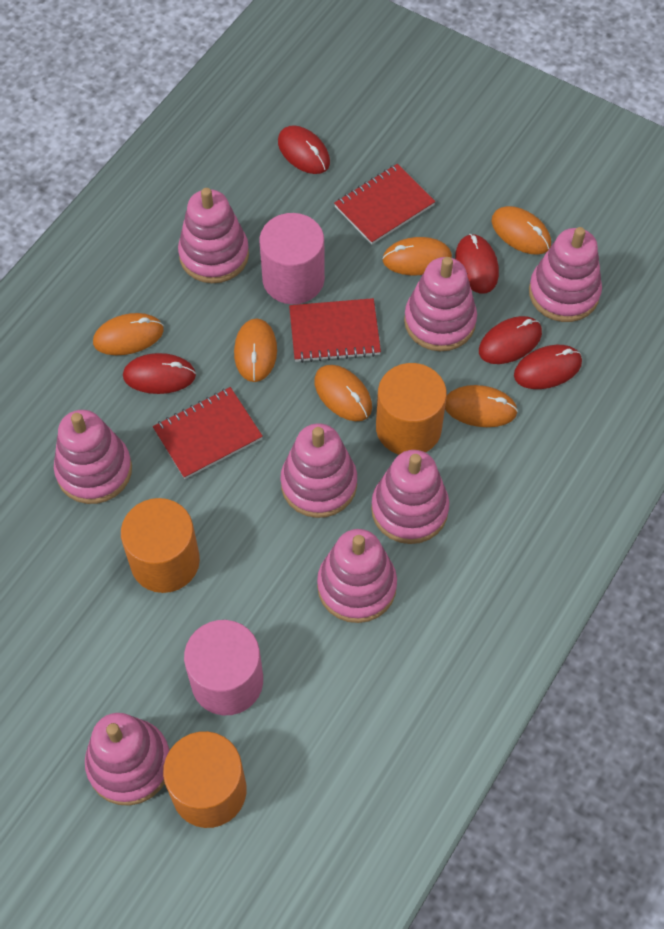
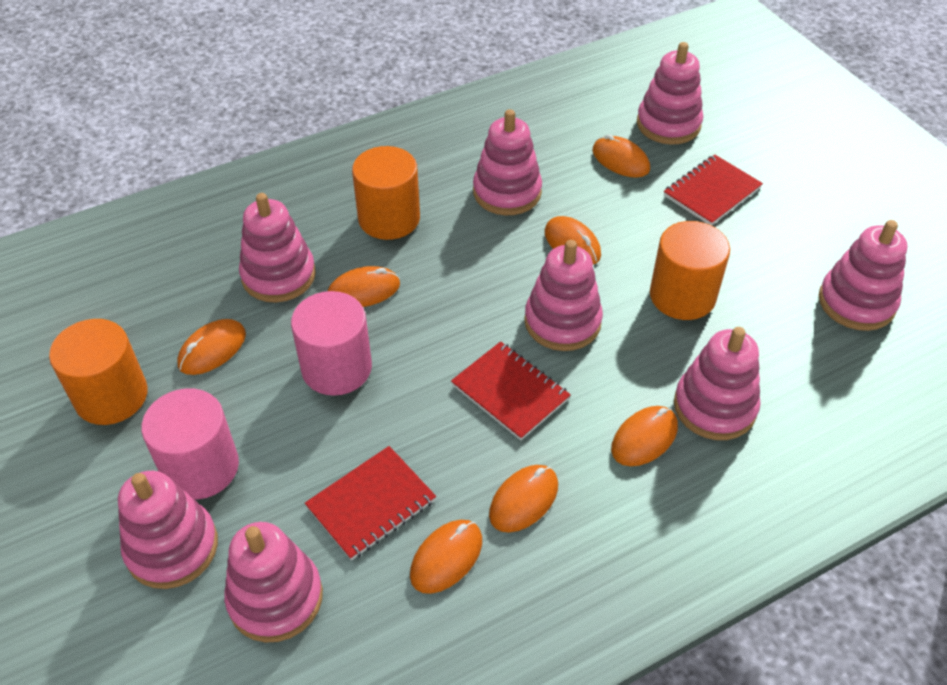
orange mouse: [93,313,164,355] [234,318,277,382] [314,365,372,421] [382,237,452,275] [445,385,518,427] [491,206,551,255] = 6 -> [177,319,246,375] [328,266,400,307] [410,520,482,594] [489,465,558,533] [545,216,601,264] [592,134,650,178] [611,406,678,466] = 7
red mouse: [123,353,196,394] [278,125,330,174] [455,234,499,294] [479,316,542,364] [514,345,582,389] = 5 -> none = 0

